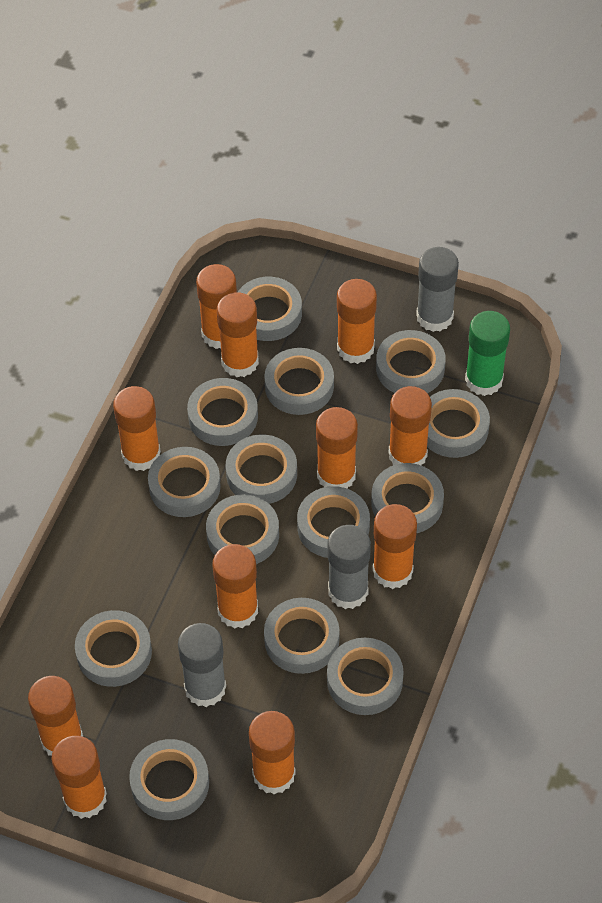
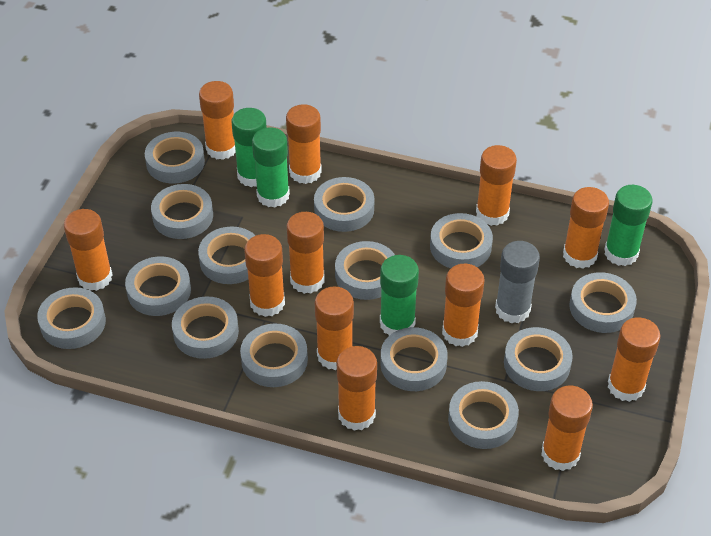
green glue stick: [465,311,510,396] = 1 -> [232,108,267,187] [252,127,290,208] [380,255,419,335] [604,185,652,266] = 4
grey glue stick: [178,623,226,707] [327,525,371,609] [416,247,459,332] = 3 -> [495,241,540,323] = 1
orange glue stick: [28,676,83,756] [51,736,107,819] [113,386,161,471] [196,264,237,349] [212,544,258,629] [217,292,259,377] [249,711,296,794] [316,407,358,488] [337,279,377,364] [373,504,417,589] [389,386,432,465] = 11 -> [64,209,113,291] [199,81,236,160] [244,234,285,317] [286,104,322,184] [287,212,325,294] [315,286,354,370] [337,346,377,431] [442,264,485,347] [476,145,517,226] [541,386,593,471] [563,187,609,269] [608,317,660,402] = 12

